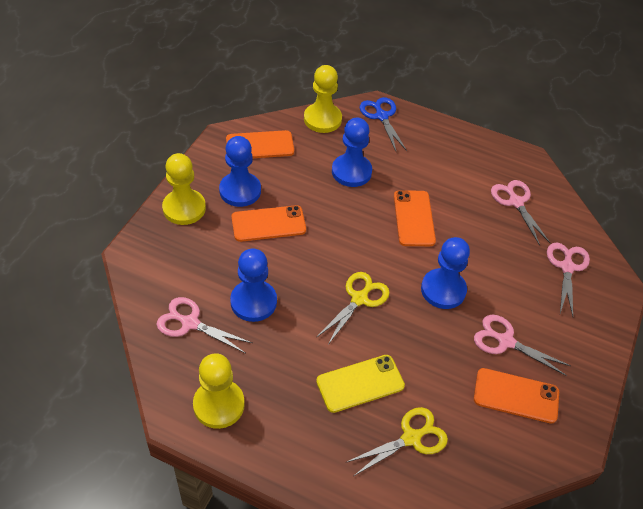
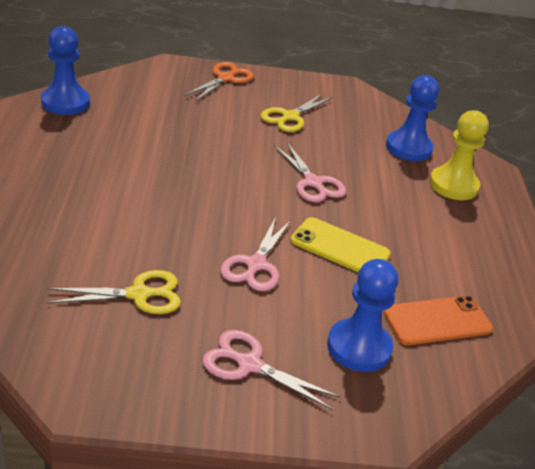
blue pawn: [219,136,261,207] [230,249,277,322] [332,118,372,187] [421,237,470,309] = 4 -> [41,26,90,115] [327,259,398,372] [386,75,439,161] = 3
blue scissors: [360,97,407,151] = 1 -> none = 0
orange phone: [226,130,294,158] [231,205,306,242] [394,190,436,246] [474,368,559,424] = 4 -> [383,296,493,345] = 1
orange scissors: none = 0 -> [185,62,254,101] = 1
pink scissors: [156,297,252,353] [474,315,571,376] [491,180,550,246] [547,243,590,317] = 4 -> [203,330,340,410] [221,217,291,291] [274,143,346,202] = 3
yellow pawn: [162,153,206,225] [193,353,245,429] [304,65,342,133] = 3 -> [429,110,489,200] = 1

